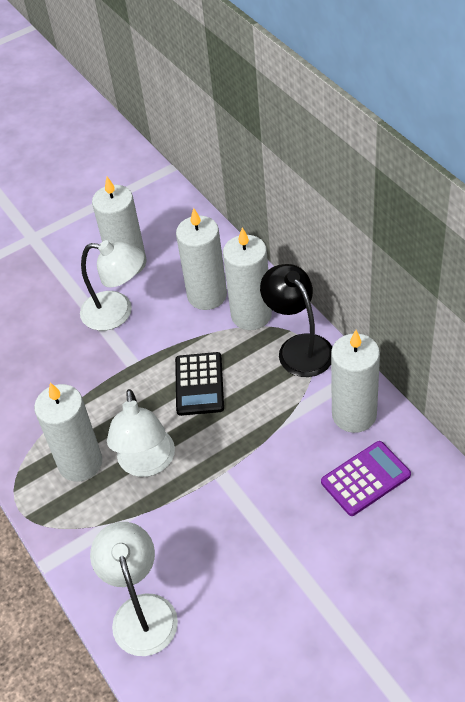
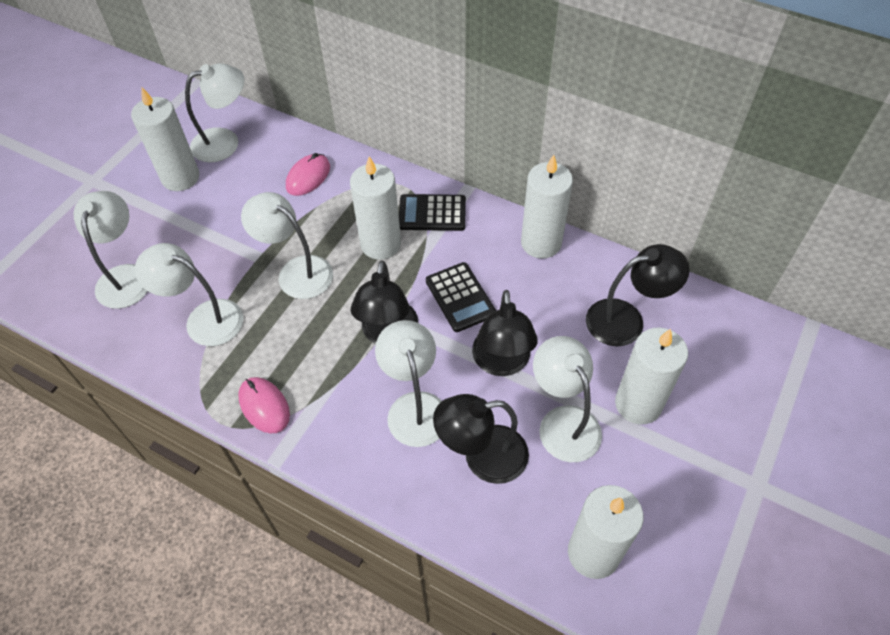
black calculator: [175,352,224,416] = 1 -> [399,194,466,231] [426,262,496,332] = 2
black lamp: [260,264,332,377] = 1 -> [351,261,418,344] [433,394,529,484] [472,290,538,376] [586,244,690,346] = 4
pink mouse: none = 0 -> [238,377,290,434] [286,153,330,196] = 2
purple calculator: [321,441,411,516] = 1 -> none = 0
white lamp: [80,240,144,331] [90,522,178,656] [107,389,175,477] = 3 -> [74,191,148,309] [135,243,244,346] [185,63,244,162] [241,192,333,299] [375,320,442,447] [533,336,602,462] = 6

